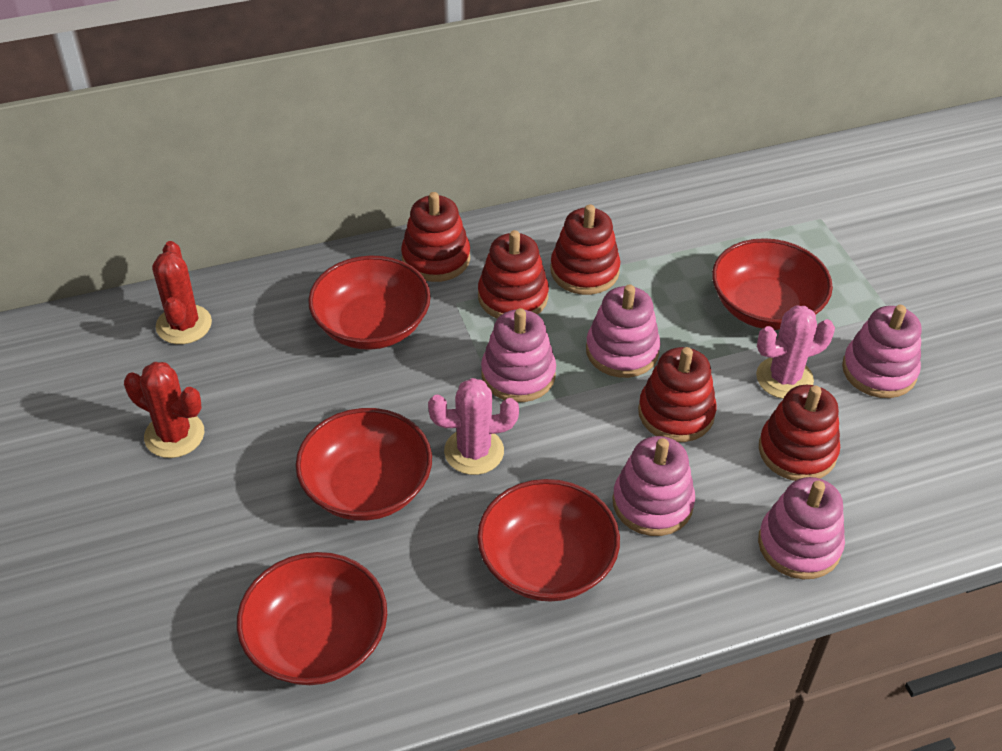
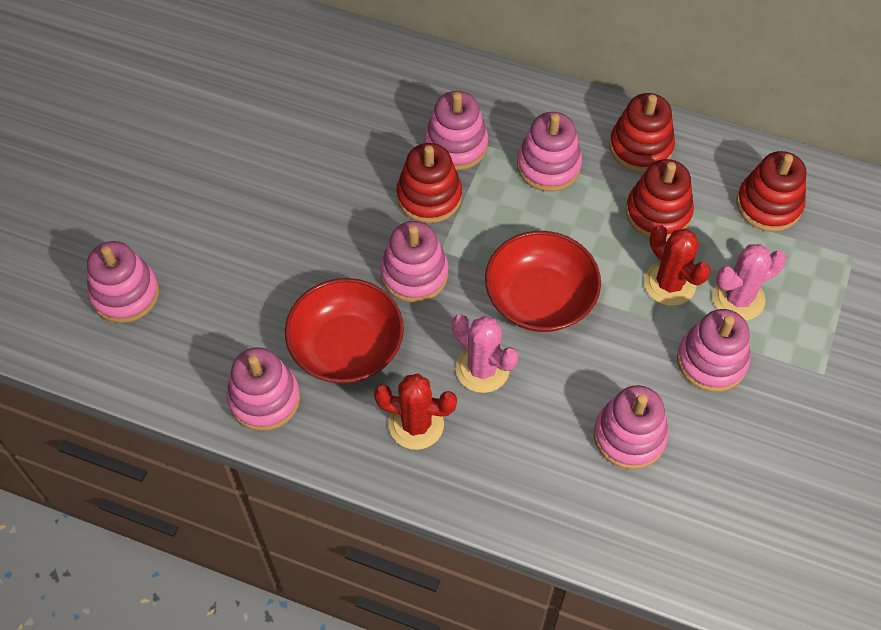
pink stacking toy: [481,308,556,402] [586,285,660,378] [613,436,695,536] [758,477,845,579] [842,305,922,398] = 5 -> [87,241,159,323] [227,347,300,431] [380,221,449,303] [424,91,488,170] [517,112,582,192] [594,385,669,470] [677,309,751,392] = 7
red bowl: [237,552,387,685] [296,408,432,521] [308,256,431,350] [477,479,620,602] [712,238,833,330] = 5 -> [285,278,404,384] [485,231,601,332] = 2
red stacking toy: [401,192,470,282] [478,230,549,319] [550,204,620,295] [638,347,717,442] [759,385,840,481] = 5 -> [396,143,462,223] [609,93,675,173] [626,159,694,240] [736,151,806,232] = 4

